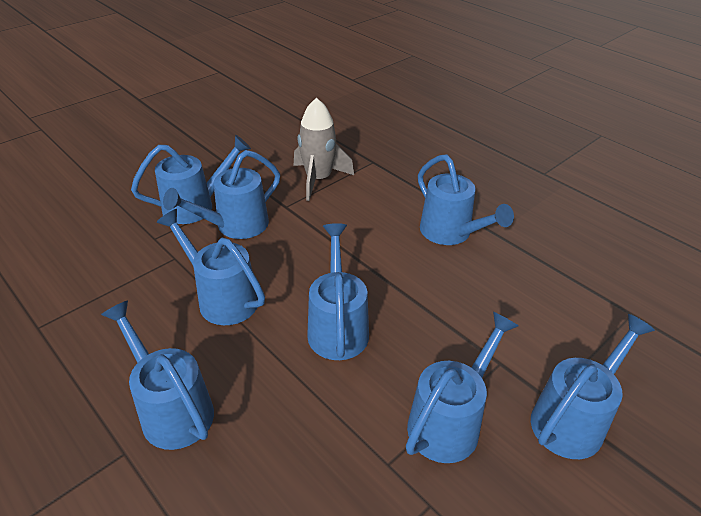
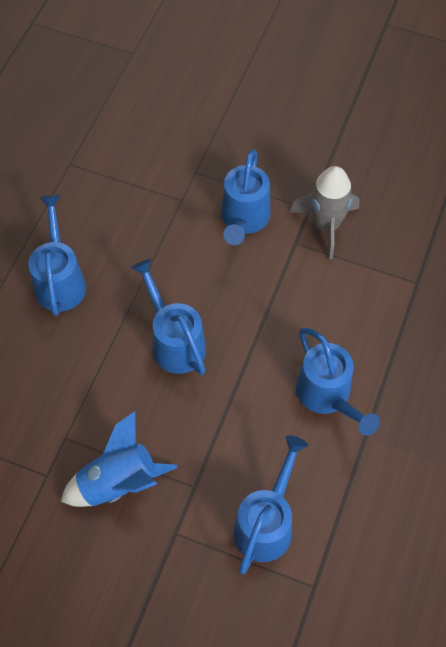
blue rocket: none = 0 -> [61,411,177,507] = 1
blue watering can: [101,300,214,450] [131,135,251,224] [157,209,265,325] [163,150,280,239] [307,223,369,360] [406,311,519,463] [418,154,514,245] [531,314,655,459] = 8 -> [28,195,86,316] [131,259,206,375] [221,149,271,245] [233,435,308,574] [296,327,380,436] = 5

